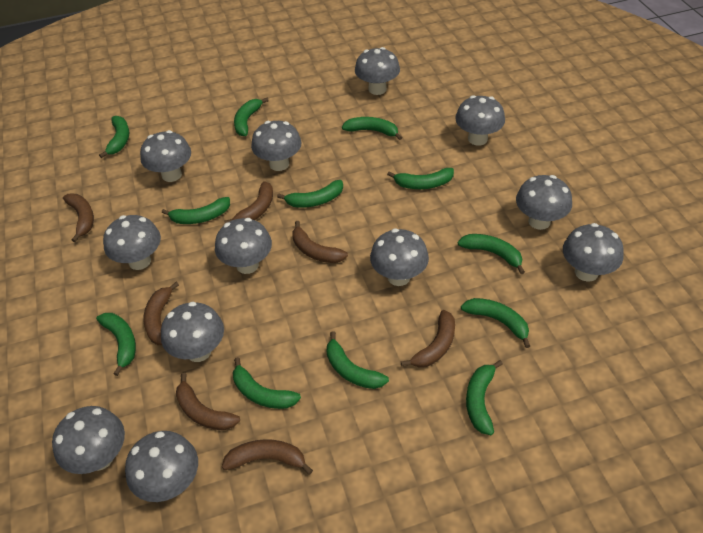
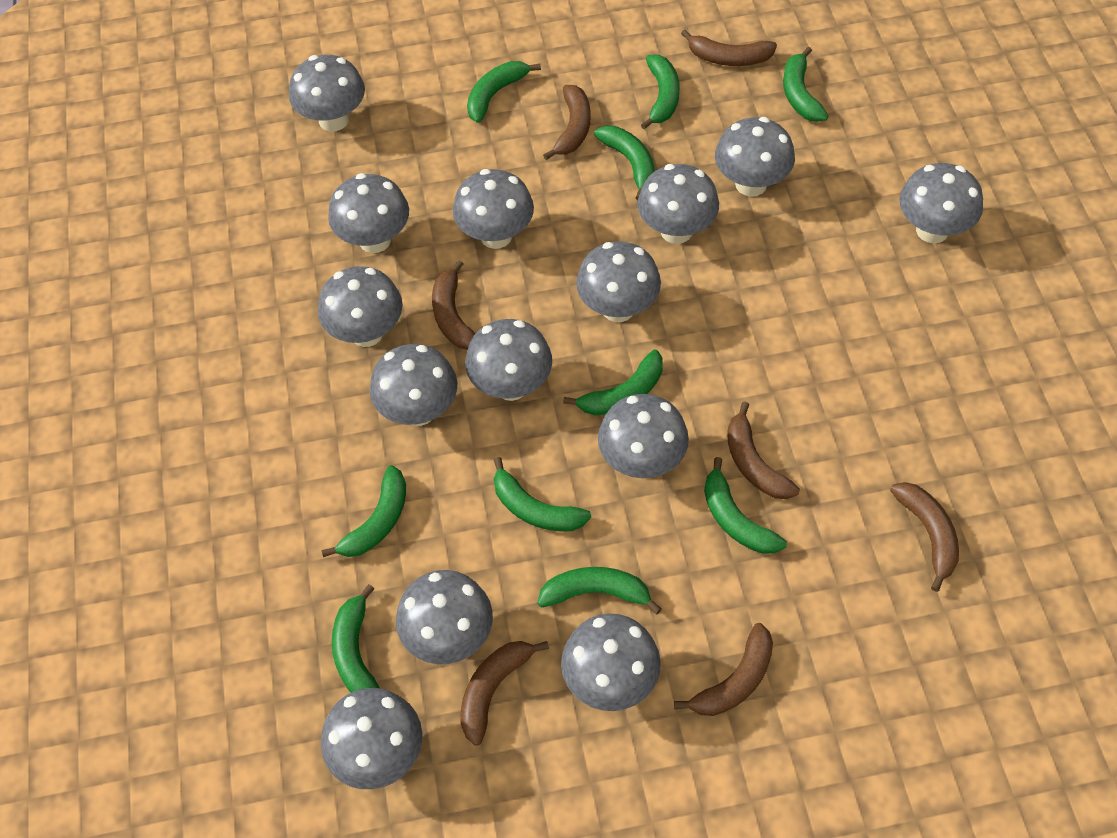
green banana: [96,313,136,376] [99,116,129,158] [162,197,230,224] [233,357,301,409] [234,98,269,136] [277,180,343,208] [326,331,389,389] [342,117,402,140] [387,168,454,189] [458,234,525,274] [461,298,530,348] [466,360,503,435] = 12 -> [322,465,406,557] [332,584,380,693] [467,61,541,123] [494,457,591,531] [538,567,662,614] [563,349,663,416] [594,126,655,200] [641,54,680,129] [704,457,787,554] [783,47,828,122] = 10
grey mushroom: [52,406,125,474] [103,215,161,270] [125,431,198,502] [140,130,191,182] [161,302,224,362] [215,218,272,274] [251,121,301,171] [355,47,400,95] [370,229,429,286] [455,95,505,145] [516,175,572,230] [563,223,624,282] = 12 -> [289,55,365,132] [318,266,403,347] [321,688,422,789] [328,173,409,253] [370,344,457,426] [396,570,493,664] [453,169,534,249] [465,319,552,401] [561,613,661,711] [576,241,661,322] [598,394,689,478] [638,164,719,244] [715,117,795,197] [899,163,983,243] = 14

